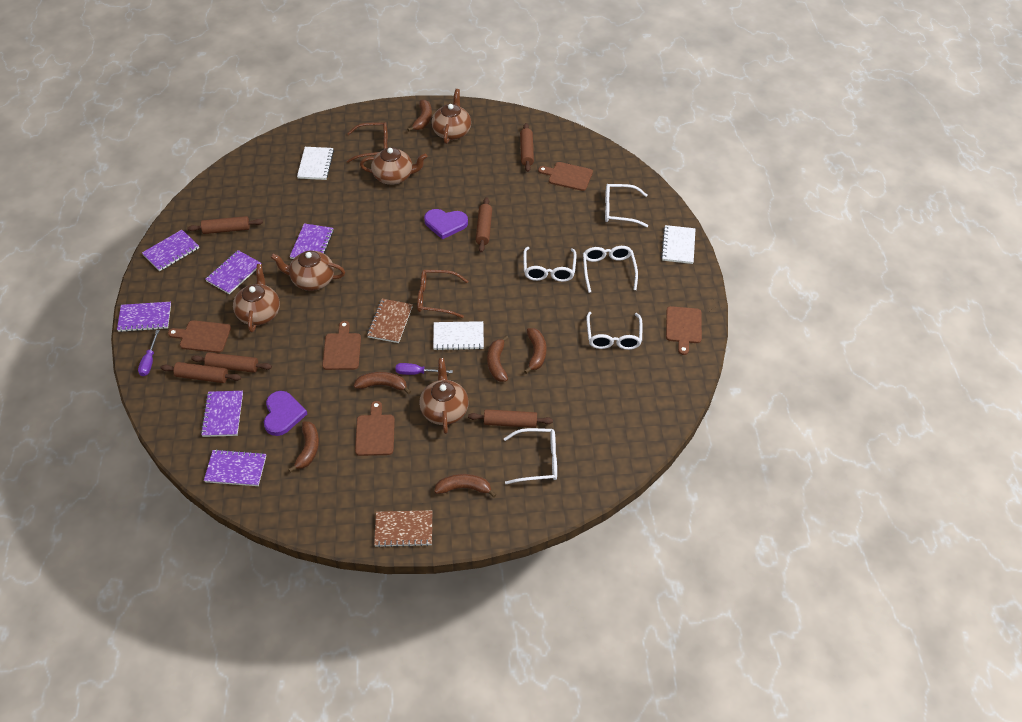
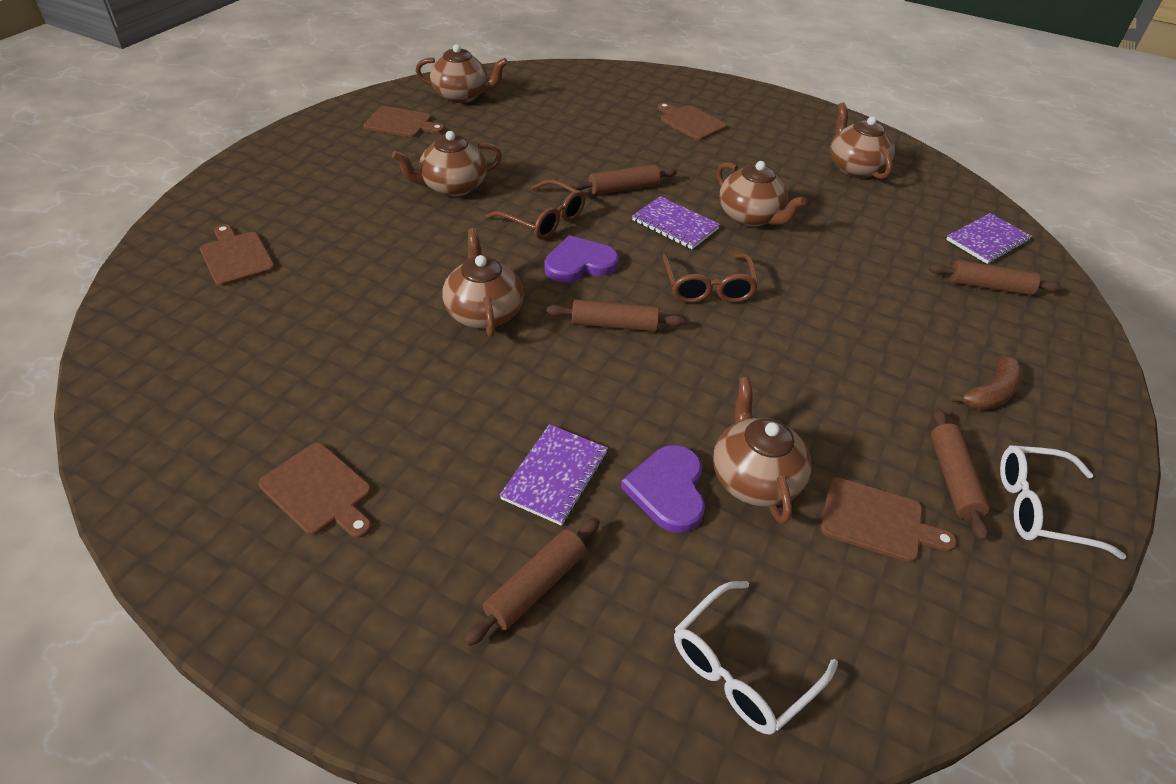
brown banana: [288,421,319,473] [354,372,411,394] [407,99,432,131] [434,474,497,497] [487,335,508,382] [524,328,546,374] = 6 -> [949,355,1023,410] = 1
brown notebook: [367,299,413,343] [374,510,432,547] = 2 -> none = 0
brown rolling pin: [161,362,241,383] [187,216,263,234] [191,352,272,373] [468,409,553,428] [476,198,492,252] [520,123,534,172] = 6 -> [464,518,600,646] [547,299,684,332] [571,164,677,195] [929,260,1062,295] [931,408,990,541] = 5
brown teapot: [233,264,280,333] [270,251,345,291] [360,147,427,185] [419,358,469,434] [431,89,471,144] = 5 -> [392,131,502,197] [416,44,508,103] [442,228,523,337] [713,377,812,524] [716,161,806,227] [830,102,895,179] = 6
purple notebook: [117,302,171,332] [142,230,199,271] [201,391,243,437] [204,449,266,486] [205,250,261,294] [289,223,334,259] = 6 -> [500,424,608,526] [632,196,720,249] [946,213,1032,264] = 3
purple screwdriver: [138,330,160,376] [395,363,453,375] = 2 -> none = 0
white glasses: [504,428,557,484] [523,247,577,282] [583,246,638,293] [586,312,642,350] [605,184,648,227] = 5 -> [674,581,838,735] [1000,445,1126,559] = 2
white notebook: [297,147,334,180] [433,321,484,350] [661,225,696,264] = 3 -> none = 0

